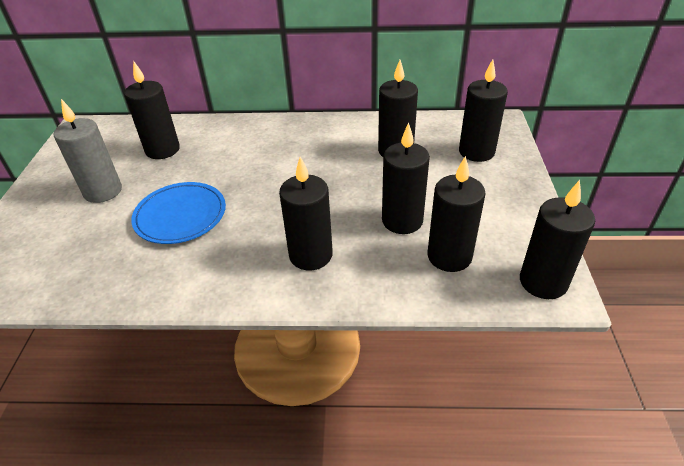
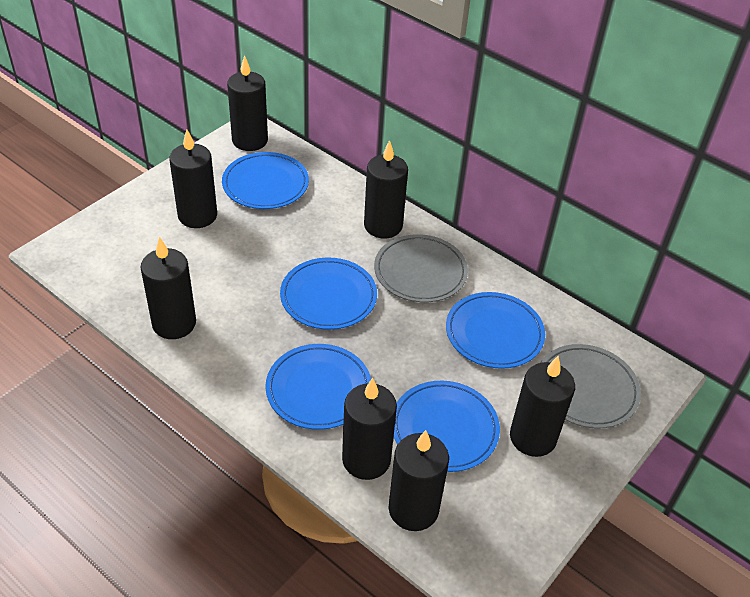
blue plate: [131,182,226,244] = 1 -> [222,152,309,209] [265,344,371,430] [280,258,377,330] [394,381,500,472] [446,292,545,369] = 5
grey candle: [54,99,122,203] = 1 -> none = 0
grey plate: none = 0 -> [374,234,468,302] [540,344,641,429] = 2

